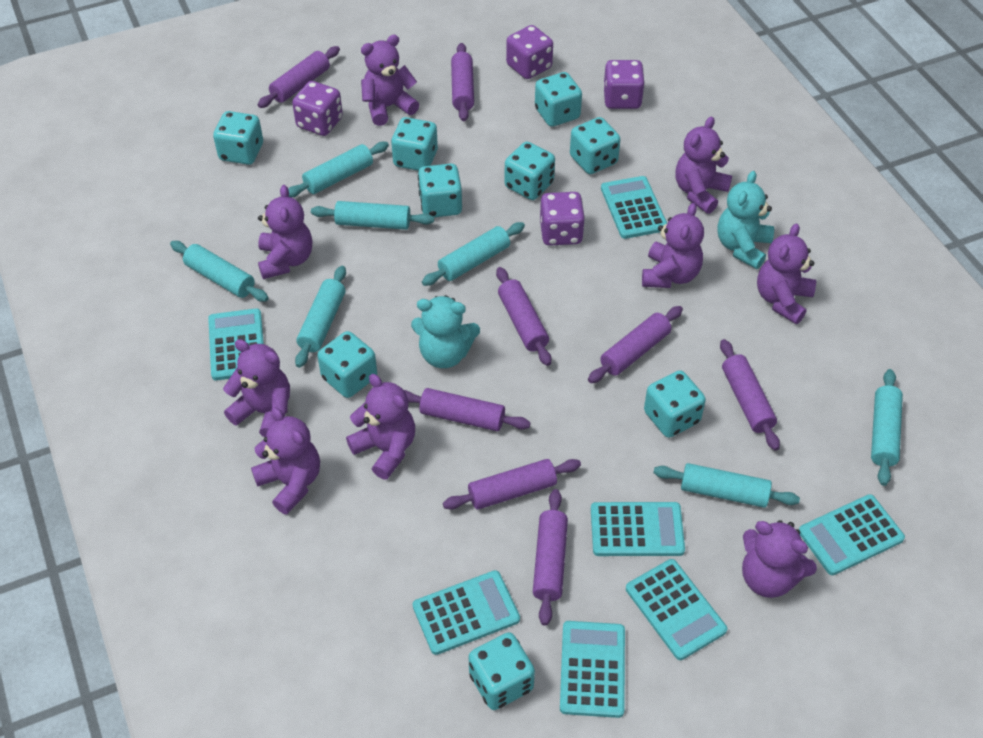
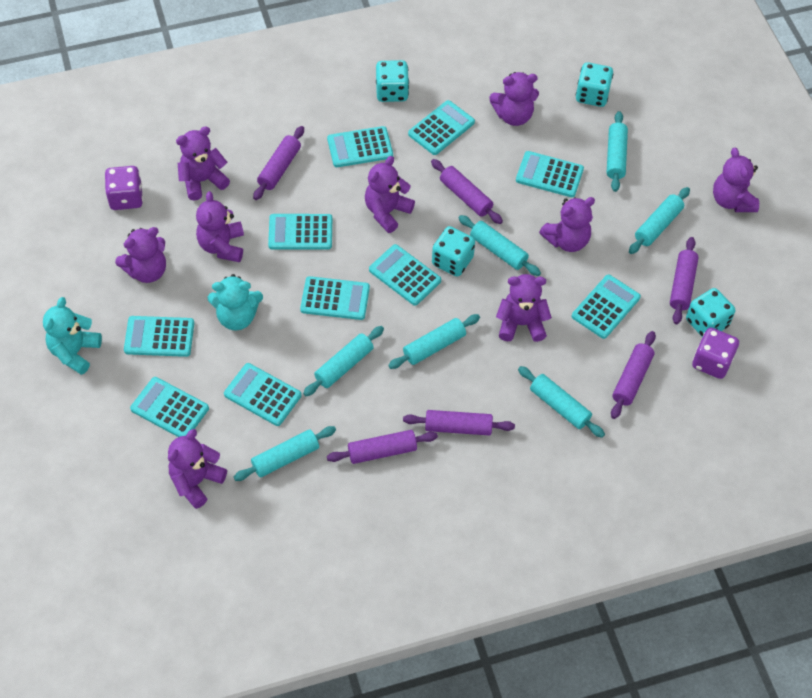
purple dice: [292,81,343,136] [506,25,553,79] [540,192,585,246] [603,60,645,109] = 4 -> [105,166,143,210] [692,327,739,379] = 2
purple rolling pin: [258,46,340,108] [404,388,531,431] [443,459,581,510] [451,43,474,121] [496,267,551,366] [533,489,568,626] [588,306,683,383] [720,339,780,451] = 8 -> [253,126,304,200] [327,430,438,464] [403,410,515,436] [431,159,503,224] [611,331,656,419] [670,237,699,324] = 6
turquoise calculator: [208,308,264,380] [413,570,520,655] [560,621,625,718] [591,502,685,556] [601,176,667,239] [626,559,727,660] [799,494,905,575] = 7 -> [124,316,194,357] [130,377,209,437] [224,363,302,426] [268,214,332,250] [300,276,370,320] [327,126,393,167] [369,244,441,306] [408,100,475,155] [516,151,584,197] [572,274,641,339] = 10
turquoise dice: [213,111,263,165] [317,331,377,398] [391,117,438,171] [418,164,462,217] [469,632,535,710] [504,142,555,200] [535,72,582,127] [570,117,621,174] [644,370,706,438] = 9 -> [376,60,409,102] [432,226,475,277] [576,62,613,107] [686,288,735,337] = 4

